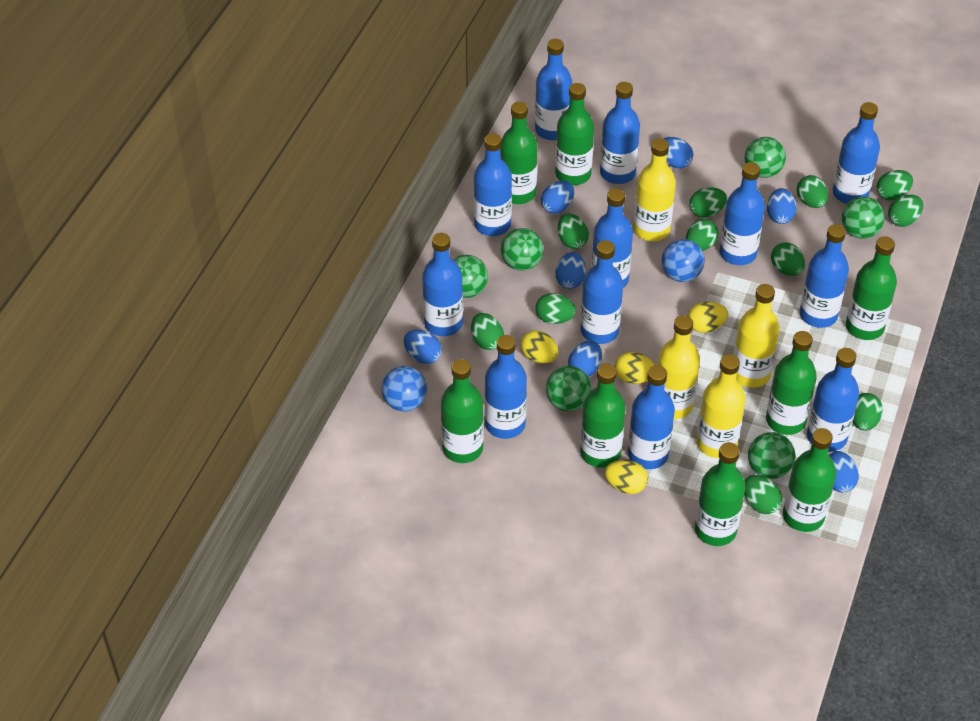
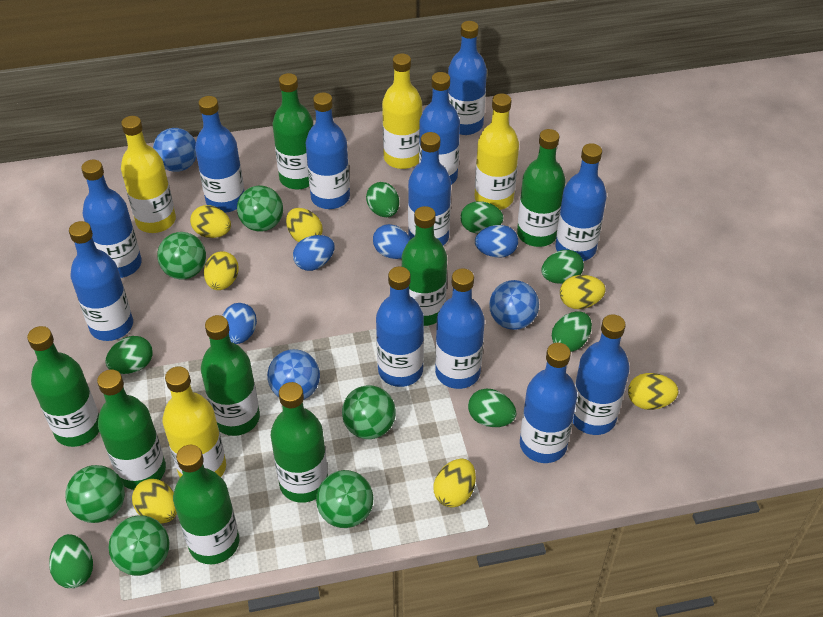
blue ball: [382,366,427,412] [661,239,705,282] = 2 -> [153,128,197,172] [267,349,320,399] [489,280,539,330] = 3
blue egg: [404,330,442,364] [541,181,574,214] [555,252,586,289] [568,341,602,377] [664,137,693,169] [767,188,797,224] [829,451,859,493] = 7 -> [222,303,257,344] [293,235,334,271] [373,224,411,259] [475,225,518,258] = 4
green egg: [471,313,504,350] [535,293,576,324] [558,214,589,249] [686,219,718,251] [689,187,727,218] [744,475,782,514] [771,242,805,276] [797,175,828,208] [853,393,883,431] [876,170,913,201] [888,195,923,227] = 11 -> [49,534,93,588] [106,336,153,374] [366,182,399,217] [461,201,503,233] [468,388,517,427] [542,250,584,284] [552,311,592,352] = 7
yellow egg: [520,330,559,363] [604,460,648,494] [615,352,655,384] [688,302,728,333] = 4 -> [132,479,177,524] [190,205,231,238] [204,251,239,290] [286,208,323,242] [434,459,476,508] [560,275,606,309] [628,373,678,410] = 7

